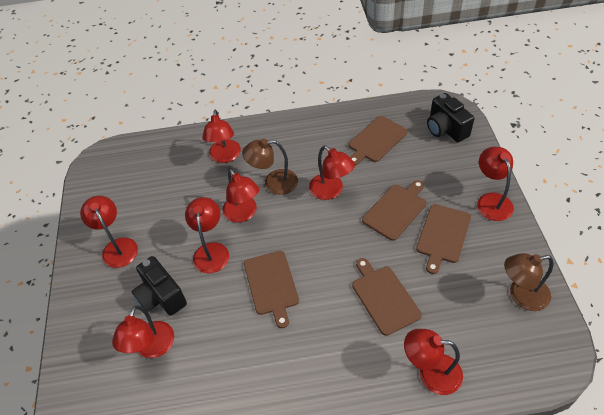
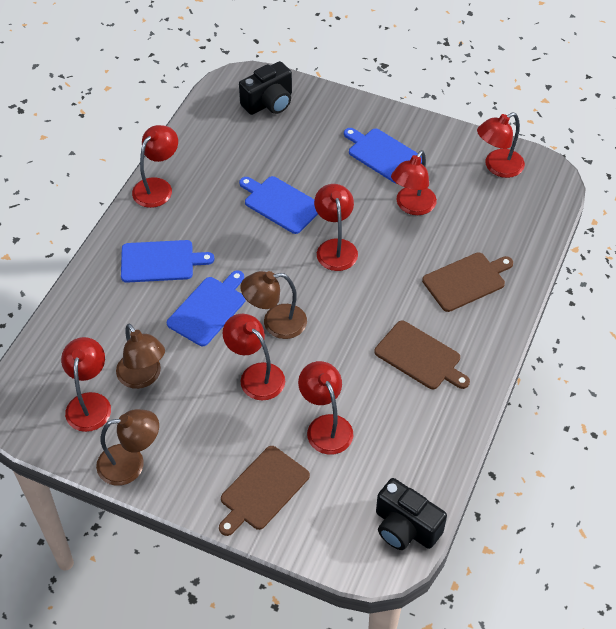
blue cutting board: none = 0 -> [121,240,214,283] [167,270,246,346] [239,176,318,234] [344,128,422,184] = 4
brown cutting board: [244,251,299,328] [349,116,407,165] [352,258,422,336] [362,180,426,241] [416,204,471,274] = 5 -> [219,446,310,536] [374,321,470,389] [422,252,513,312] = 3
brown lamp: [242,139,298,195] [504,253,554,311] = 2 -> [96,409,159,486] [116,324,165,389] [240,271,307,339] = 3
red lamp: [80,196,138,268] [112,305,174,358] [185,197,229,273] [202,110,241,163] [222,169,260,223] [309,145,355,200] [404,329,463,395] [477,147,514,221] = 8 -> [61,337,111,432] [132,125,178,208] [223,314,285,400] [298,361,353,455] [314,184,358,271] [391,150,437,215] [477,112,525,178] = 7

